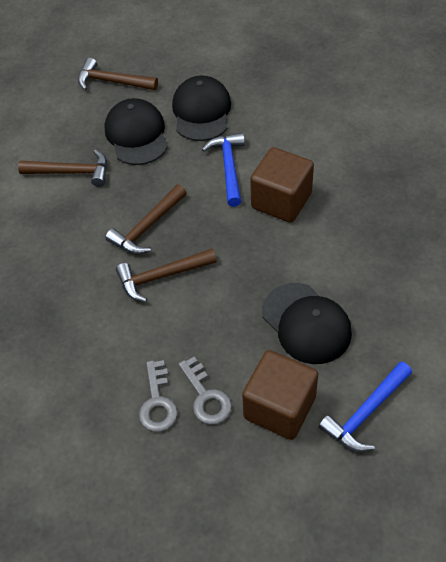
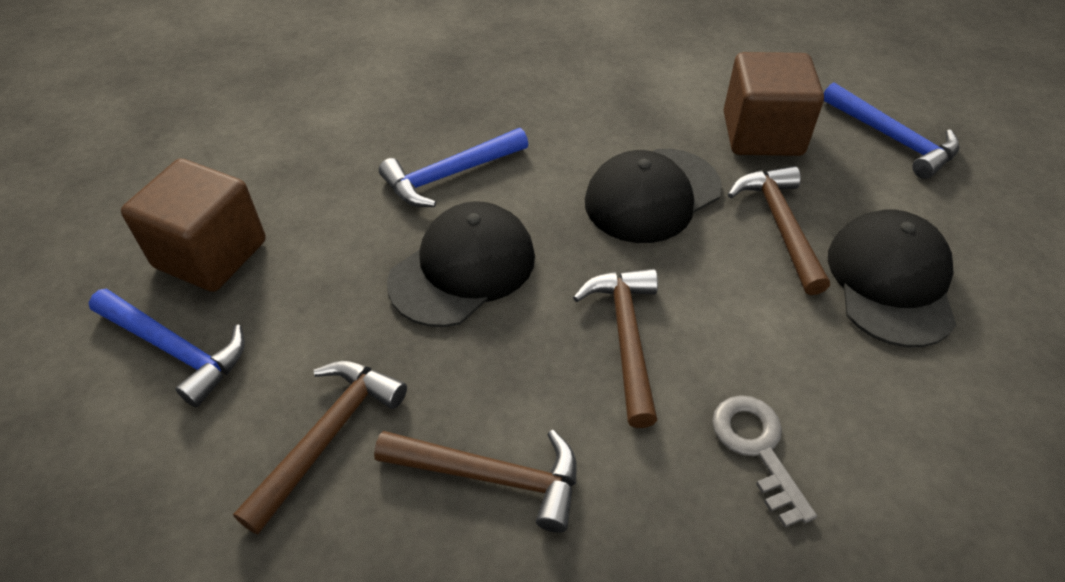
blue hammer: [202,133,245,207] [319,362,412,452] = 2 -> [89,289,245,407] [379,128,528,207] [824,82,960,179] = 3
grey key: [139,360,178,432] [179,357,232,424] = 2 -> [712,395,817,528] = 1

